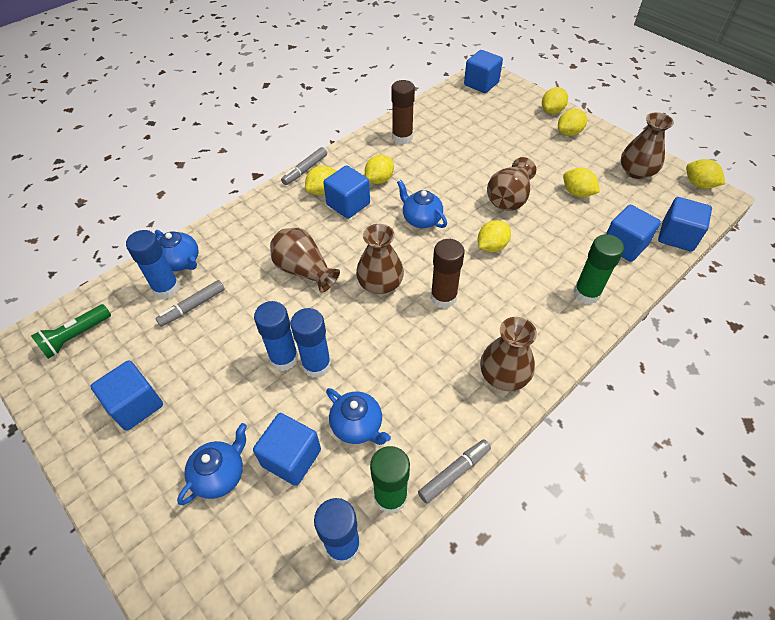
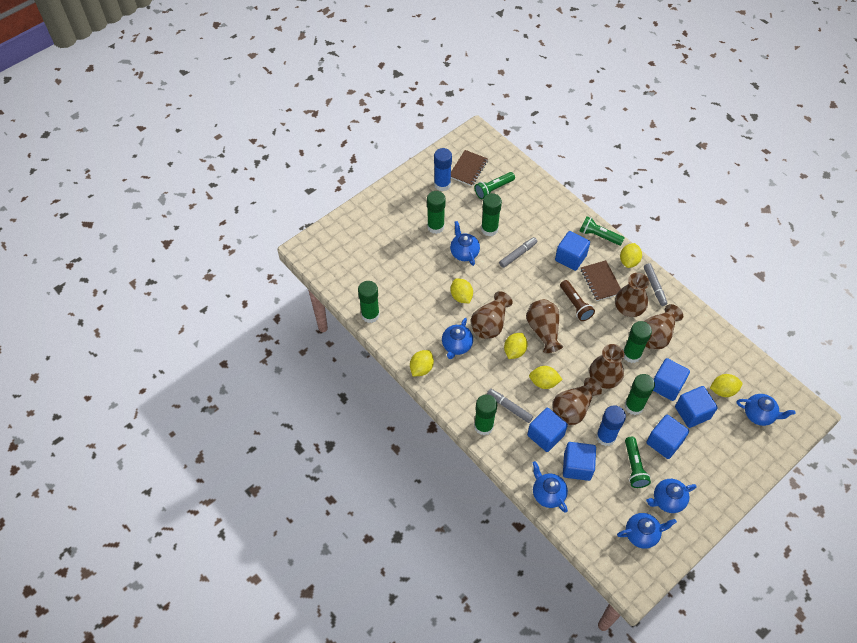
blue glue stick: [126,230,180,299] [254,301,298,371] [290,308,331,378] [314,498,361,564] = 4 -> [434,148,452,191] [596,405,626,446] = 2
blue teapot: [155,230,199,271] [177,423,247,505] [326,388,391,445] [397,180,447,228] = 4 -> [442,318,473,359] [450,221,480,266] [533,461,568,513] [617,513,677,549] [646,479,697,513] [737,394,796,426] = 6
brown flashlight: none = 0 -> [560,280,595,321] = 1
brown glue stick: [391,80,415,144] [430,239,465,309] = 2 -> none = 0
brown notebook: none = 0 -> [451,150,488,186] [581,260,621,301] = 2
brown vase: [270,228,340,293] [356,224,404,294] [480,317,537,391] [487,157,536,211] [621,112,674,179] = 5 -> [471,291,513,339] [526,299,563,353] [552,378,602,425] [589,344,624,389] [615,273,649,317] [643,304,683,349] = 6
green flashlight: [31,304,111,359] = 1 -> [475,172,515,199] [580,216,625,246] [625,437,651,488] = 3
green glue stick: [370,446,410,514] [573,234,624,304] = 2 -> [358,281,380,323] [427,191,446,234] [474,394,497,435] [481,193,502,236] [623,321,652,363] [625,374,655,415] = 6
yellow lemon: [305,165,336,195] [365,155,394,184] [478,220,511,252] [542,87,568,114] [558,109,587,136] [563,168,600,197] [686,159,725,189] = 7 -> [410,350,434,376] [451,279,473,303] [504,333,528,359] [529,366,563,389] [620,243,642,268] [710,374,742,397] = 6

